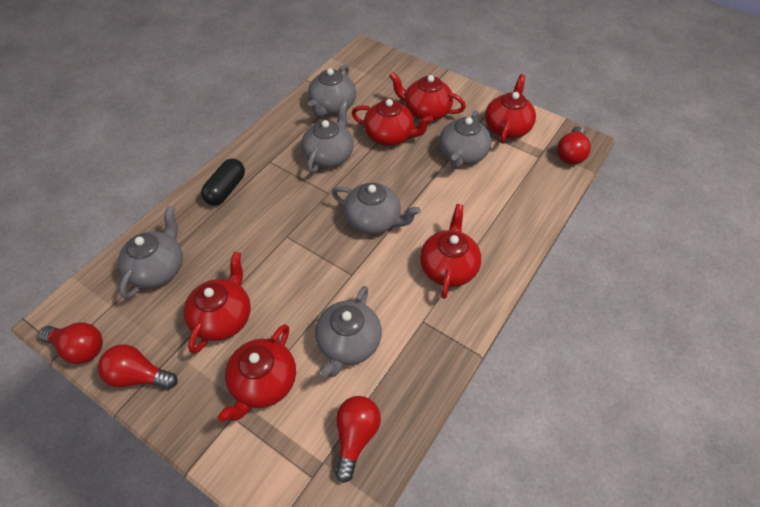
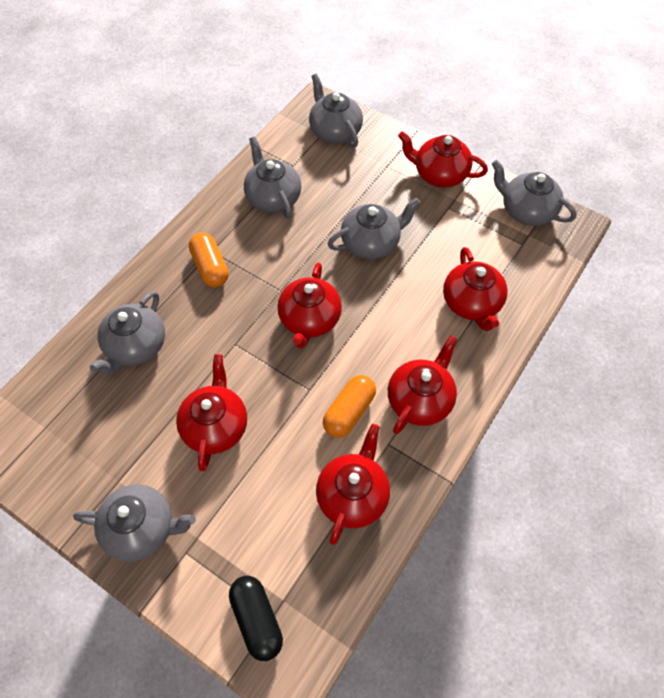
orange capsule: none = 0 -> [189,233,229,287] [323,375,376,438] = 2
red light bulb: [38,322,103,364] [98,345,177,389] [335,396,381,483] [557,126,591,165] = 4 -> none = 0

